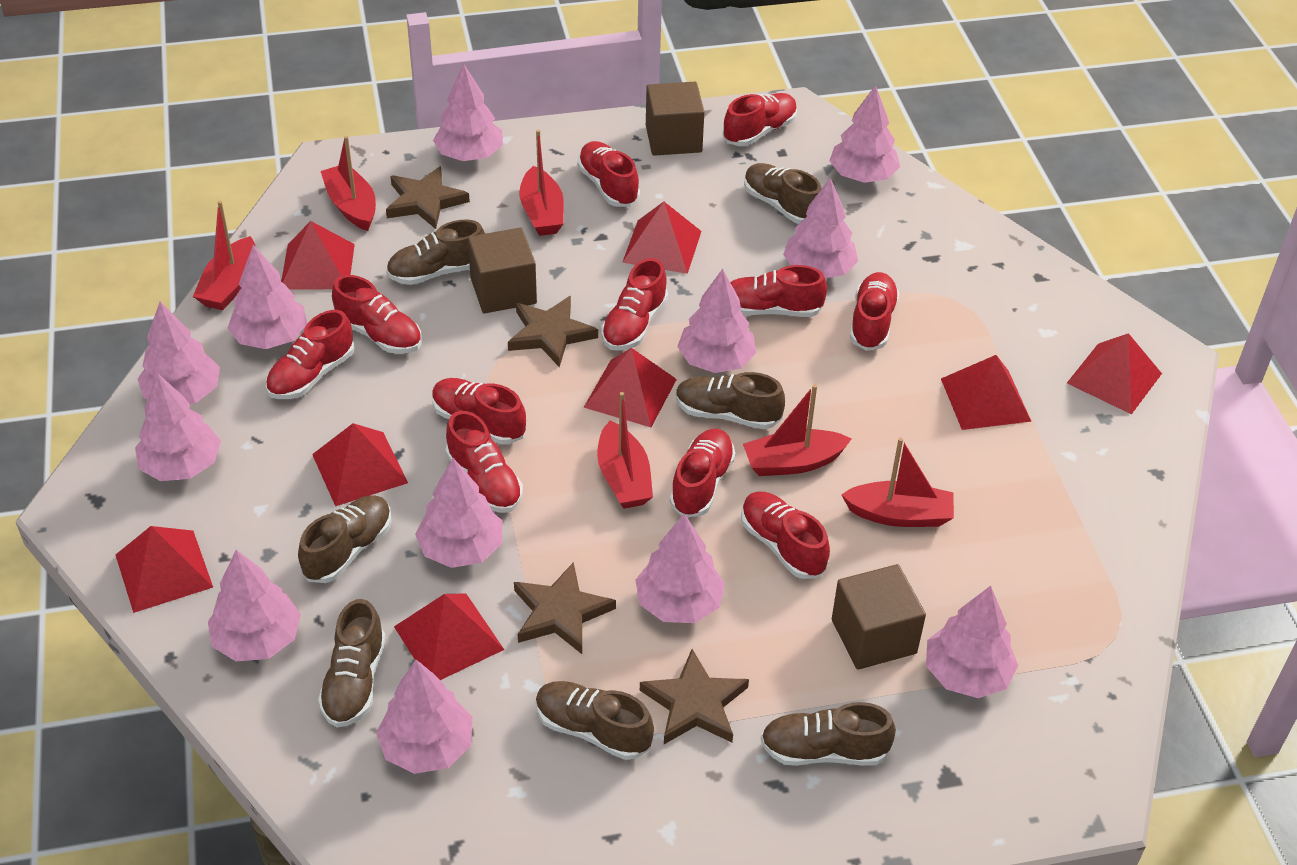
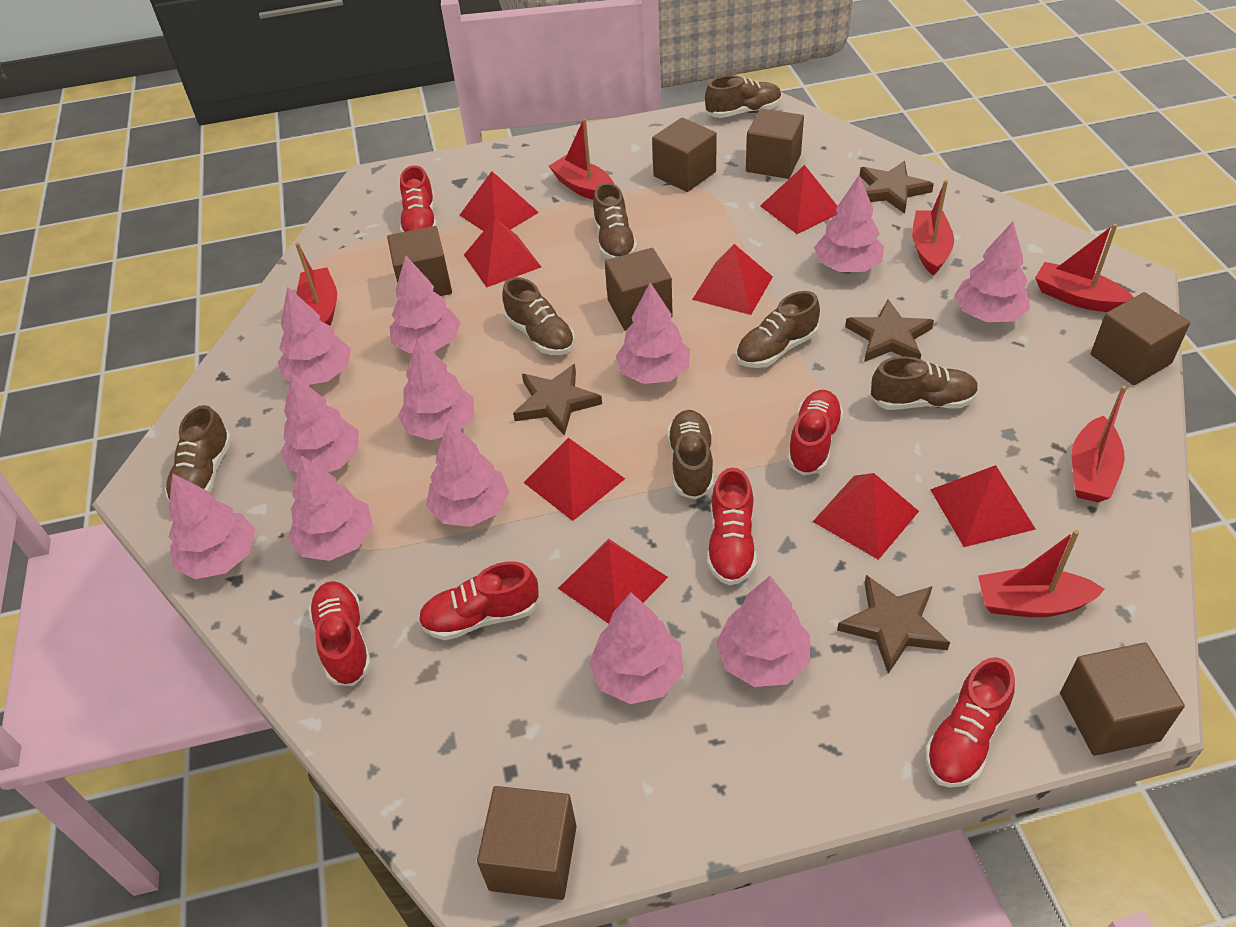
brown cube: [468,228,537,313] [646,82,704,156] [832,564,926,670] = 3 -> [387,226,452,296] [477,786,577,900] [605,248,673,331] [652,118,717,192] [746,109,804,179] [1060,642,1185,756] [1091,292,1190,385] = 7
red shoe: [266,310,355,399] [332,275,422,354] [432,378,526,444] [446,411,523,513] [577,141,640,207] [601,258,668,351] [670,429,735,517] [723,93,797,146] [730,265,827,317] [741,492,830,579] [850,272,899,351] = 11 -> [308,581,372,686] [400,166,437,232] [418,562,539,640] [707,467,757,585] [787,390,843,475] [925,657,1015,788] = 6

